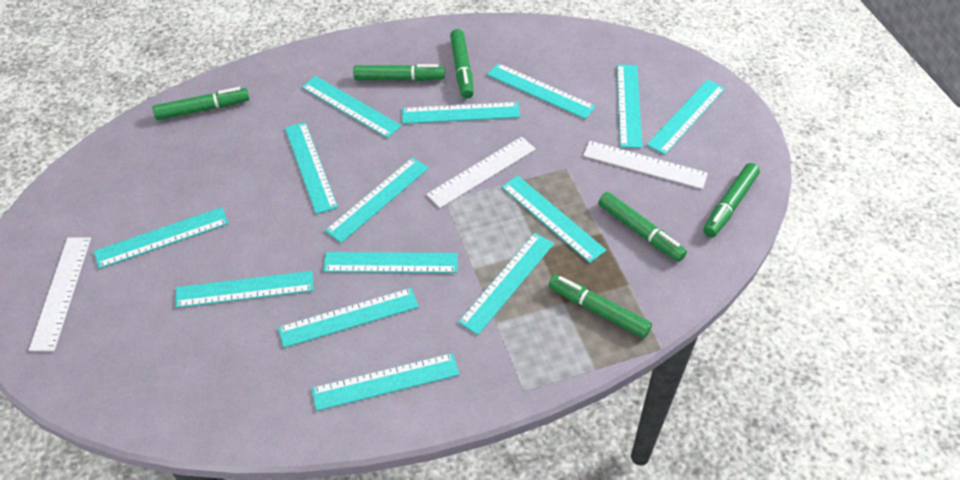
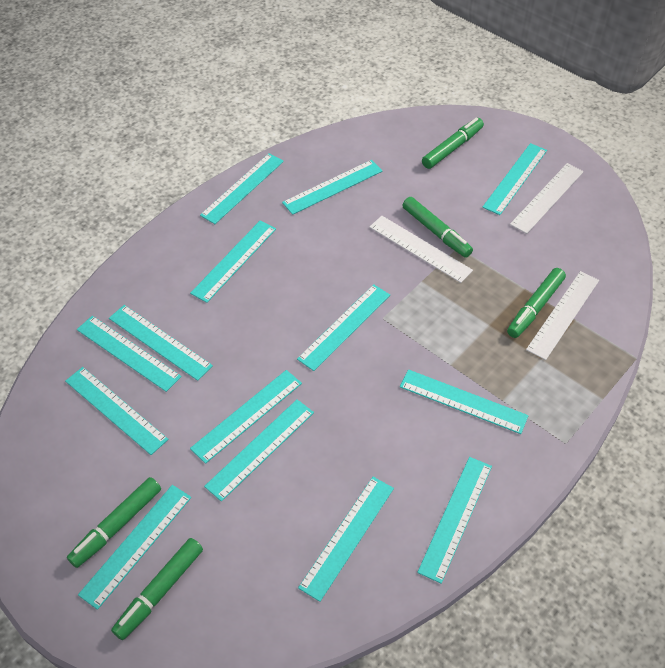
green marker: [152,87,249,120] [353,64,445,81] [450,29,474,99] [549,275,652,338] [598,192,687,262] [703,163,760,237] = 6 -> [67,477,161,568] [111,538,203,640] [402,197,473,258] [422,118,484,169] [507,268,566,338] = 5

